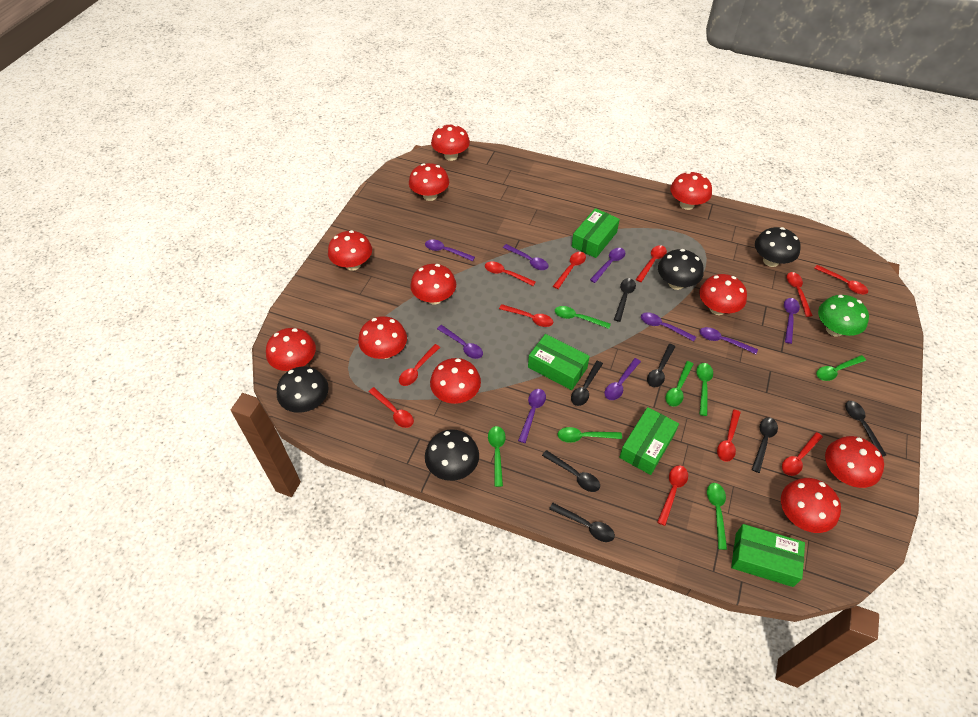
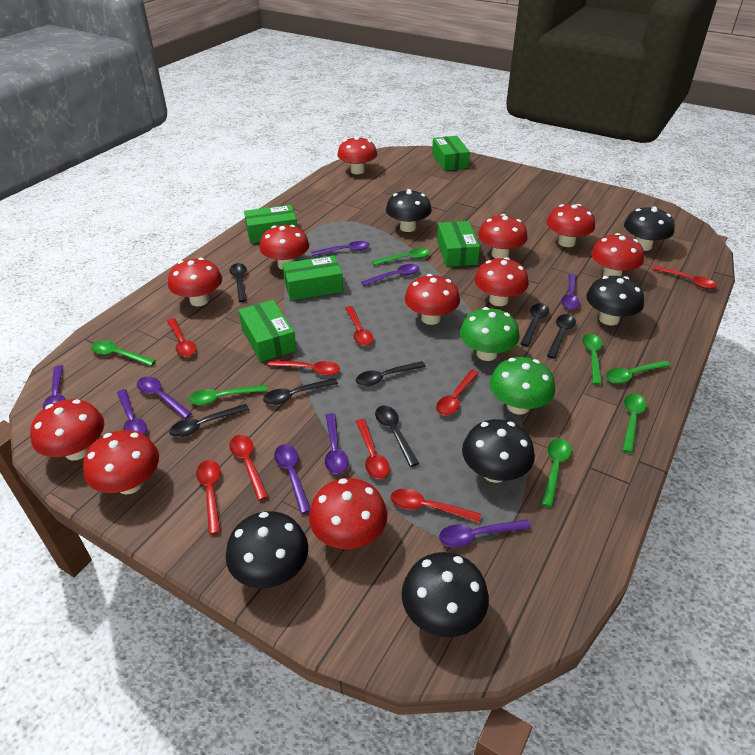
black mushroom: [277,367,329,413] [425,429,479,481] [658,249,704,290] [755,227,801,267] = 4 -> [226,511,308,588] [386,189,432,232] [401,552,489,637] [462,419,535,483] [586,276,644,326] [624,206,674,251] = 6
green box: [528,334,590,390] [572,208,620,258] [619,407,679,475] [731,524,805,587] = 4 -> [238,300,296,362] [244,205,297,243] [282,255,343,301] [432,136,470,171] [437,221,480,267] = 5
green mushroom: [818,295,869,337] = 1 -> [460,307,520,361] [490,357,555,414] = 2
red spoon: [368,387,414,428] [399,344,440,386] [485,261,536,286] [499,304,553,327] [553,252,586,289] [636,245,667,282] [657,465,688,526] [717,410,741,462] [782,432,823,476] [787,272,813,317] [814,265,868,294] = 11 -> [167,318,196,357] [196,460,221,535] [229,435,269,501] [268,360,340,376] [345,306,373,346] [356,419,390,479] [391,489,481,523] [436,370,479,415] [652,265,717,289] = 9

